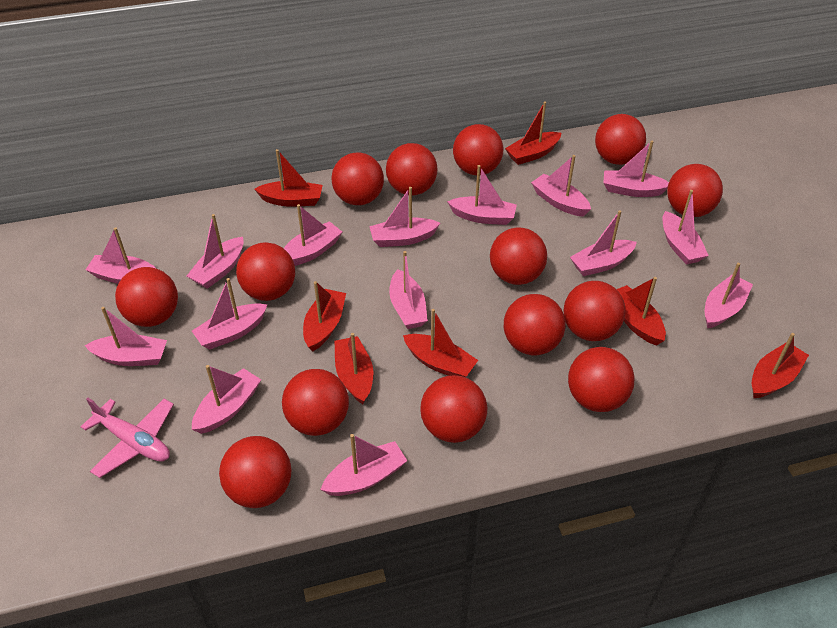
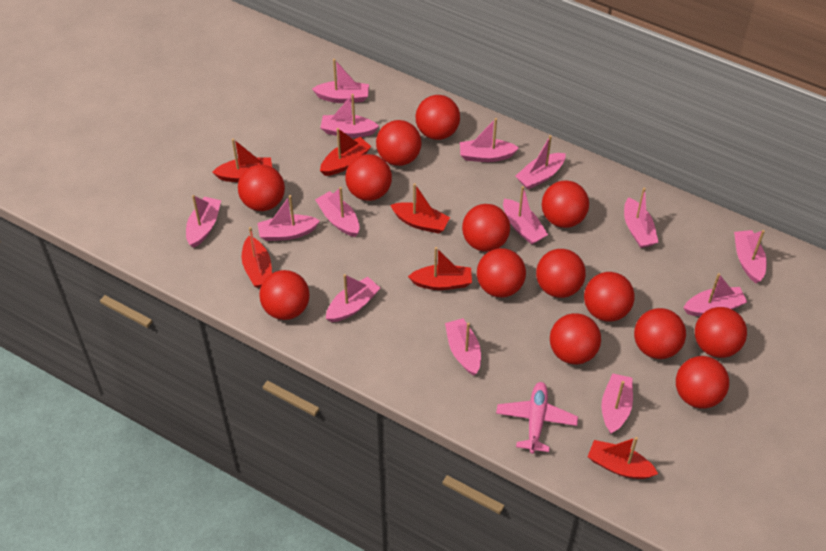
pink boat: [85,307,167,366] [86,227,156,284] [187,214,244,289] [192,278,267,349] [192,365,261,434] [284,204,342,266] [320,434,408,496] [369,187,440,247] [389,251,428,329] [447,165,517,225] [531,155,591,217] [570,210,637,276] [603,141,669,197] [662,190,709,265] [705,263,753,329] = 15 -> [186,195,221,248] [258,195,320,241] [312,59,369,103] [315,187,359,237] [320,94,379,138] [326,274,380,322] [445,318,481,376] [460,118,519,162] [503,186,548,245] [516,135,566,189] [601,373,633,434] [624,188,658,248] [683,273,747,316] [734,230,767,283] = 14
red boat: [254,149,323,207] [303,281,346,351] [334,333,374,404] [403,309,478,377] [505,102,561,165] [616,277,666,346] [752,333,809,398] = 7 -> [212,138,272,182] [242,227,272,288] [320,128,371,176] [390,183,450,234] [408,247,472,290] [587,437,658,479] = 6

